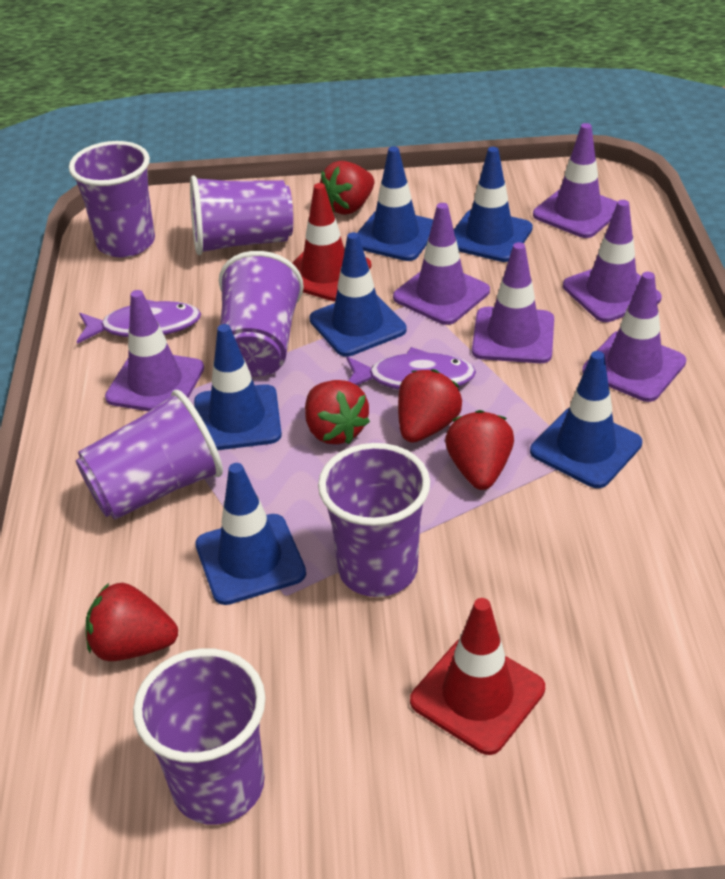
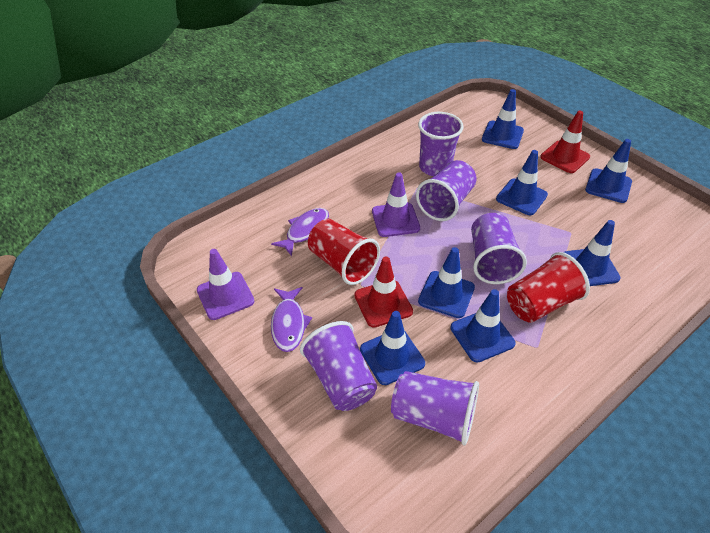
blue traffic cone: [194,324,282,450] [195,463,306,605] [309,232,407,357] [357,146,433,261] [454,147,533,262] [530,351,642,488] = 6 -> [360,311,425,385] [418,247,475,318] [450,289,516,362] [482,89,524,149] [496,150,548,215] [564,220,621,286] [585,139,632,203] = 7
purple cup: [69,141,155,258] [76,390,223,520] [133,648,266,825] [190,175,293,255] [219,251,304,376] [318,443,430,597] = 6 -> [300,321,377,411] [391,371,479,445] [416,160,476,221] [418,112,464,176] [471,213,527,284] = 5
purple traffic cone: [105,290,204,411] [393,203,490,325] [472,242,554,363] [533,123,618,238] [563,200,662,322] [582,272,686,402] = 6 -> [197,249,255,320] [372,172,420,237] = 2
red cup: none = 0 -> [308,219,380,285] [507,252,590,323] = 2
red strawberry: [86,583,178,661] [305,380,370,445] [320,161,374,215] [398,369,462,443] [445,410,514,490] = 5 -> none = 0

